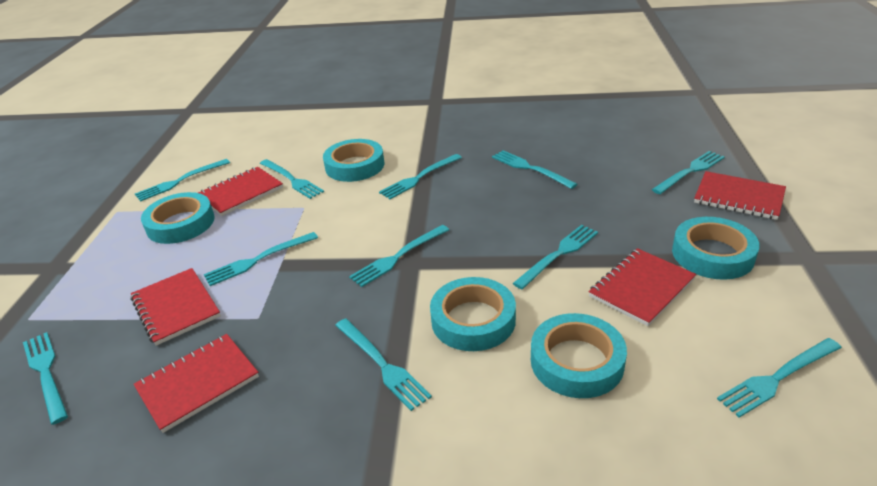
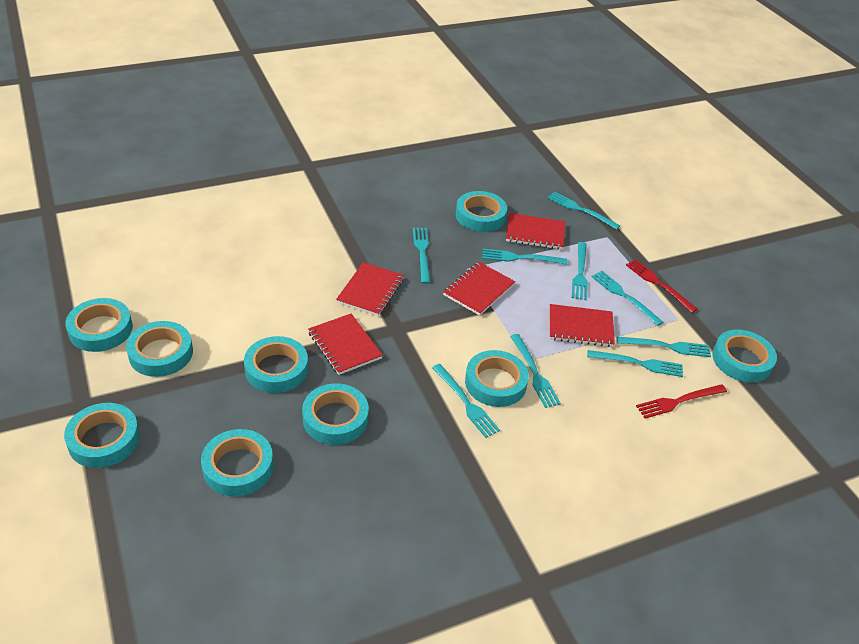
red fork: none = 0 -> [626,260,698,313] [636,384,727,418] = 2
turquoise fork: [23,332,68,425] [135,159,230,201] [204,232,318,286] [260,159,324,199] [335,319,432,411] [349,225,449,287] [379,154,462,199] [492,150,577,189] [512,225,598,289] [652,151,725,194] [717,338,842,418] = 11 -> [413,228,430,284] [432,364,500,438] [482,249,568,265] [510,334,561,408] [547,192,620,230] [572,242,588,300] [587,350,683,377] [591,271,663,326] [617,336,711,357] = 9
turquoise tape: [141,192,215,244] [323,139,384,182] [430,277,516,351] [531,313,627,398] [672,217,760,280] = 5 -> [64,403,140,468] [65,298,133,352] [126,321,193,377] [201,429,274,496] [244,336,308,393] [302,383,369,445] [456,191,507,232] [465,350,529,407] [712,329,777,383] = 9

